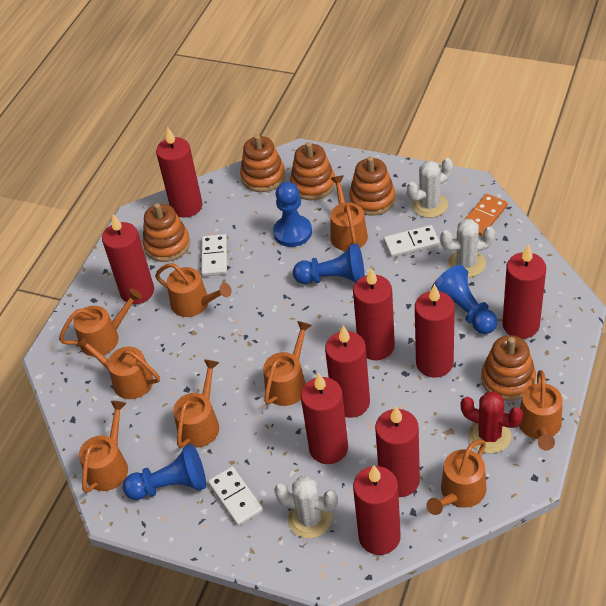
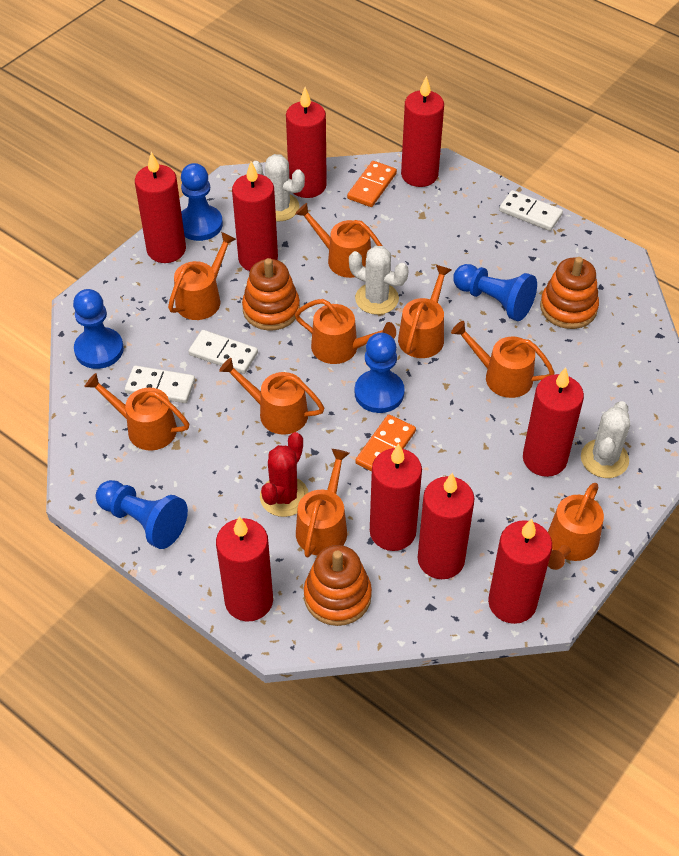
blue pawn: [123,444,206,500] [273,182,312,247] [293,243,365,284] [431,265,498,334] = 4 -> [73,289,124,369] [96,480,188,549] [181,163,223,241] [355,333,405,413] [453,264,537,321] = 5
orange domino: [465,194,508,236] = 1 -> [347,161,397,207] [355,414,416,472] = 2
orange stacking toy: [143,203,190,262] [240,134,285,192] [290,142,336,200] [349,156,395,216] [481,335,536,401] = 5 -> [242,258,300,331] [304,545,372,626] [540,257,599,329] = 3

